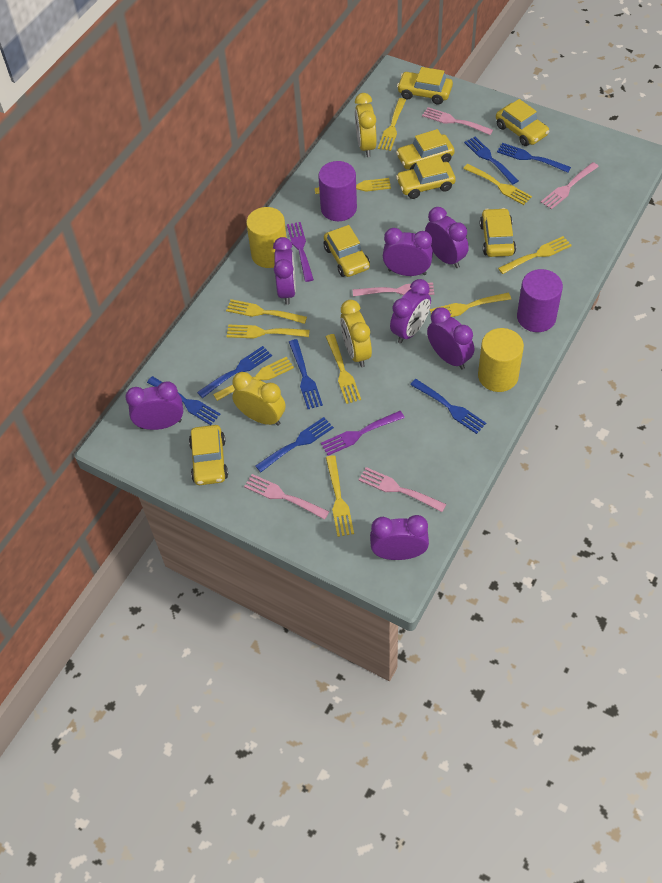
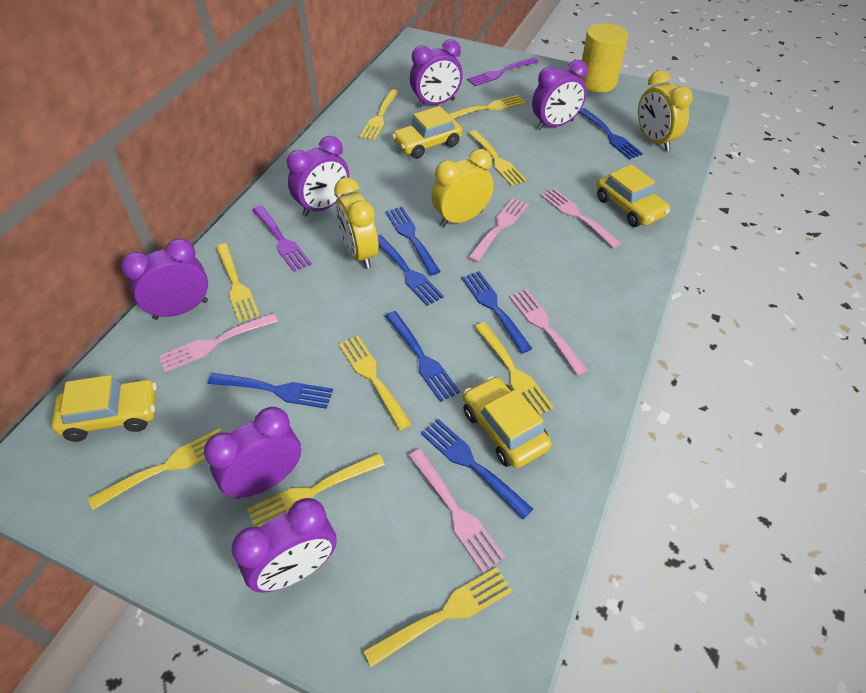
purple clock: [125,382,183,430] [273,237,296,305] [370,515,429,560] [383,228,433,276] [390,279,431,344] [425,207,469,268] [427,307,474,370] = 7 -> [121,238,208,320] [204,407,301,499] [232,498,337,593] [287,136,349,216] [410,39,463,108] [532,60,588,130] = 6
purple cylinder: [318,161,357,221] [517,269,563,332] = 2 -> none = 0
yellow car: [189,425,228,485] [324,225,370,277] [396,129,455,170] [396,156,456,199] [397,67,453,105] [480,208,516,257] [496,99,549,146] = 7 -> [51,375,157,442] [392,106,462,159] [463,376,552,468] [597,164,670,227] = 4
yellow cylinder: [246,207,287,268] [478,328,524,392] = 2 -> [579,23,628,92] = 1
yellow fork: [213,357,294,401] [226,299,307,324] [227,325,310,338] [315,178,391,194] [326,334,361,404] [326,455,354,537] [378,98,406,151] [430,293,511,317] [463,164,532,205] [498,236,572,274] = 10 -> [88,428,222,510] [216,243,260,322] [247,453,385,527] [339,336,412,430] [359,89,399,140] [363,567,512,668] [448,95,526,118] [468,130,526,186] [475,322,554,415] = 9

